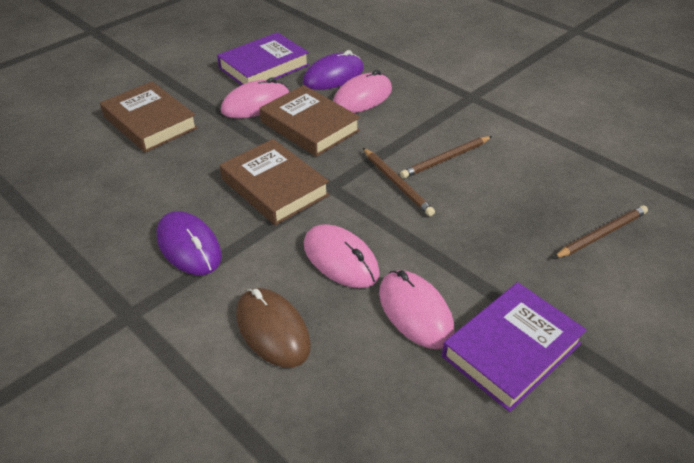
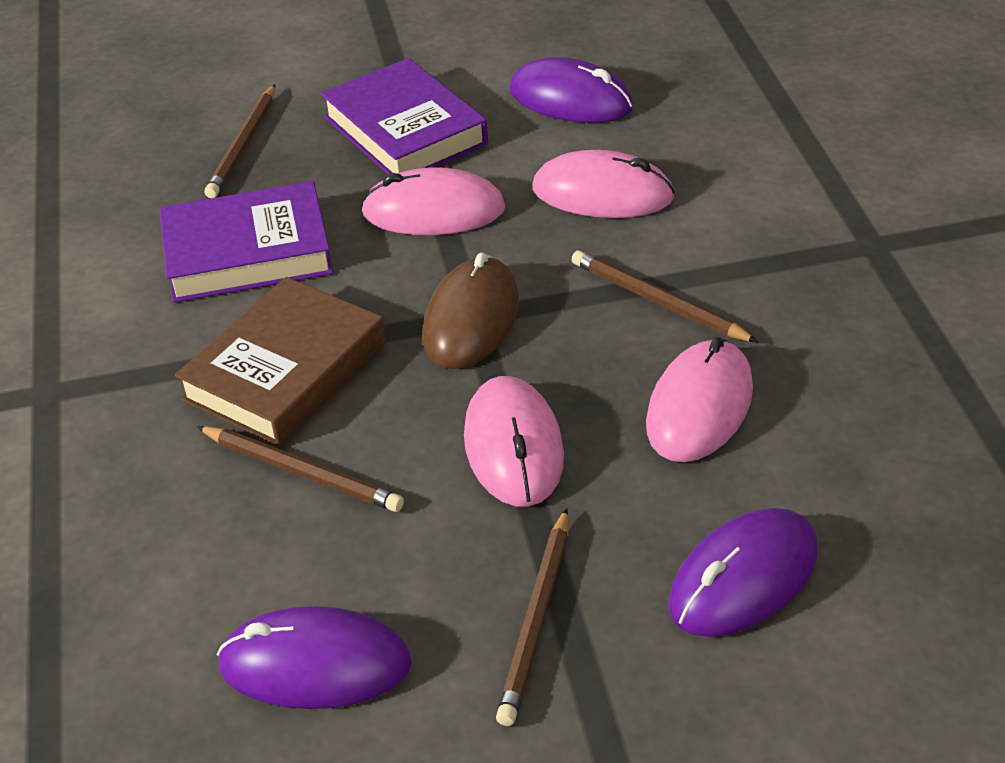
brown book: [100,81,198,153] [220,139,329,225] [260,85,360,157] = 3 -> [175,277,386,447] = 1
brown pencil: [363,148,435,216] [400,136,492,179] [553,205,648,259] = 3 -> [197,426,404,512] [205,85,275,198] [496,508,568,726] [572,250,758,342] = 4
purple mouse: [157,211,222,275] [303,50,364,90] = 2 -> [217,606,412,709] [509,57,633,123] [668,508,818,637] = 3

